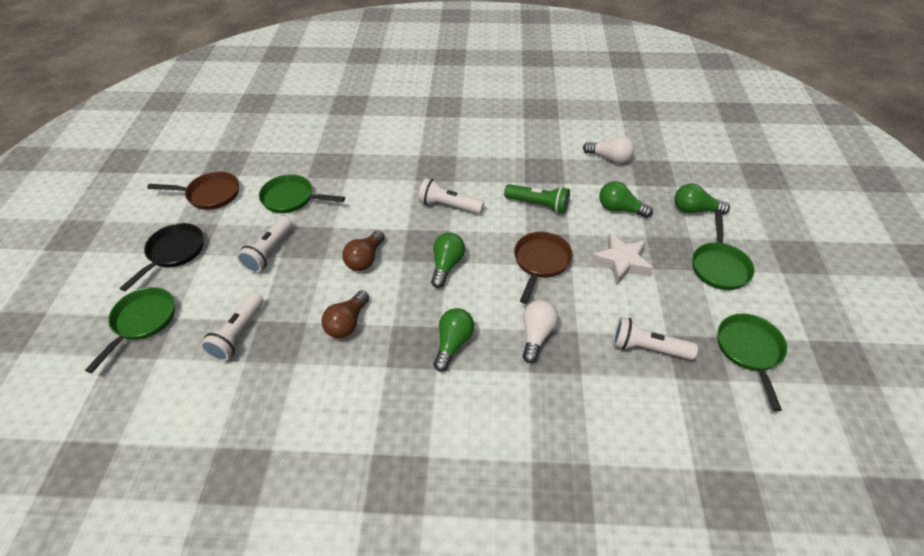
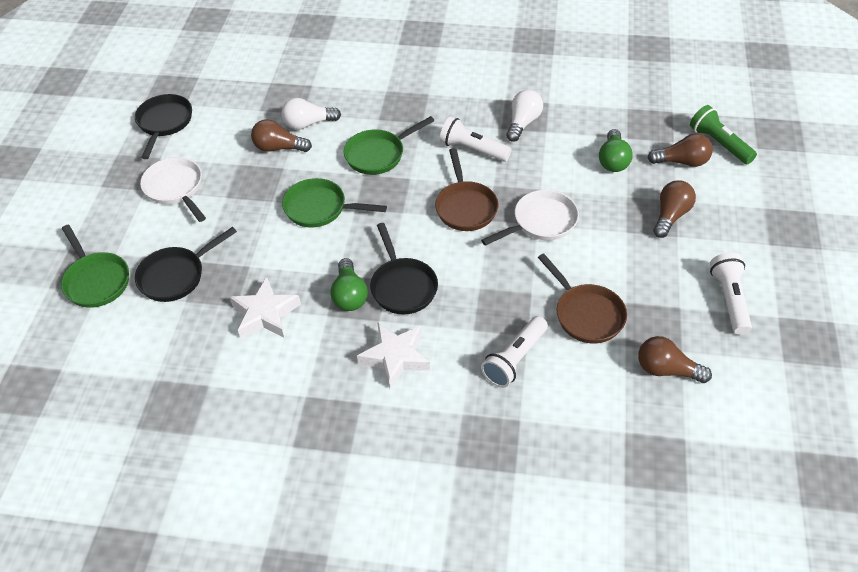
black pan: [120,223,204,291] = 1 -> [135,94,192,159] [135,227,237,302] [370,223,438,314] = 3
brown light bulb: [322,291,369,338] [342,230,385,271] = 2 -> [251,119,312,152] [638,336,712,383] [648,133,713,167] [653,181,696,238] = 4
green light bulb: [431,233,465,288] [434,308,474,372] [599,181,653,218] [675,184,730,214] = 4 -> [330,258,368,311] [599,129,633,172] = 2
green pan: [85,287,175,373] [259,175,345,213] [692,211,754,290] [718,314,787,411] = 4 -> [61,225,129,308] [282,178,387,228] [344,116,434,175] = 3
white flashlight: [201,292,263,362] [237,217,293,273] [419,178,484,214] [613,317,698,360] = 4 -> [440,116,512,162] [481,316,548,388] [710,252,752,335] = 3
white pan: none = 0 -> [140,157,206,222] [481,190,579,246] = 2
white star: [591,233,653,285] = 1 -> [230,277,301,339] [357,322,430,389] = 2

